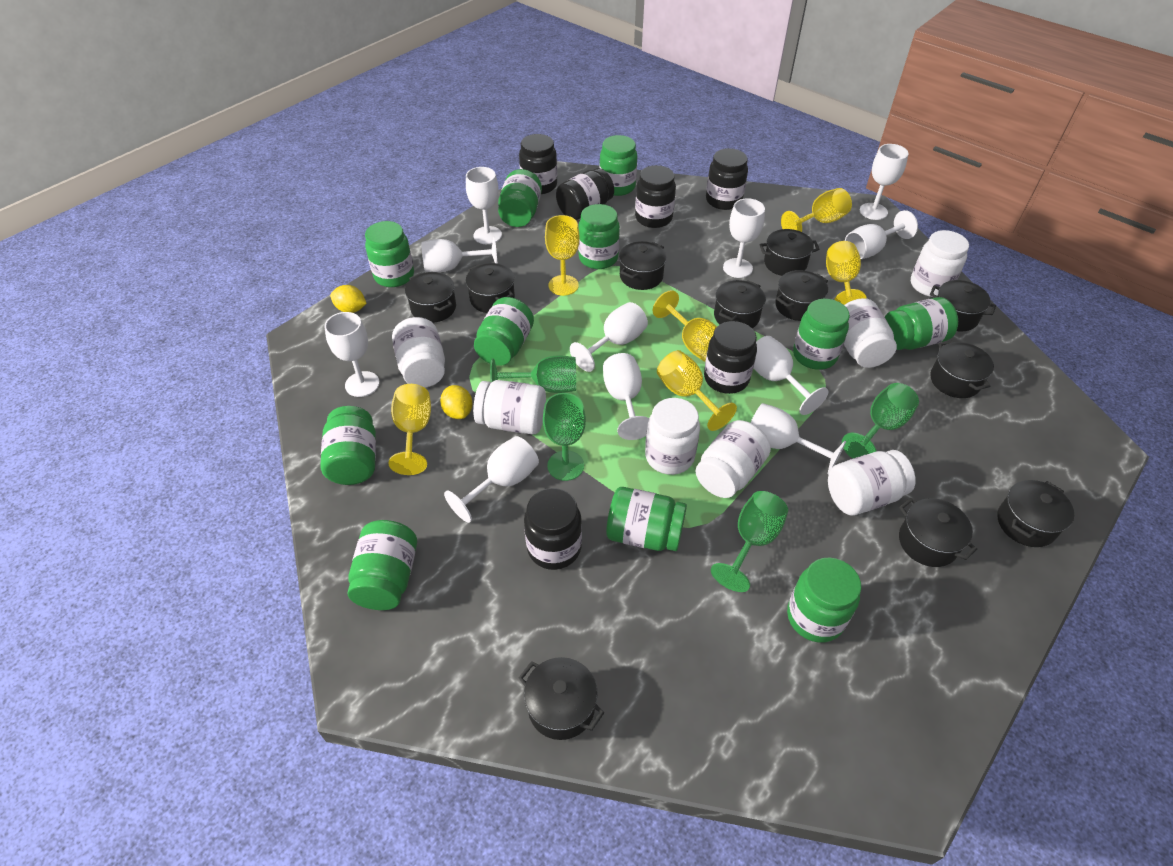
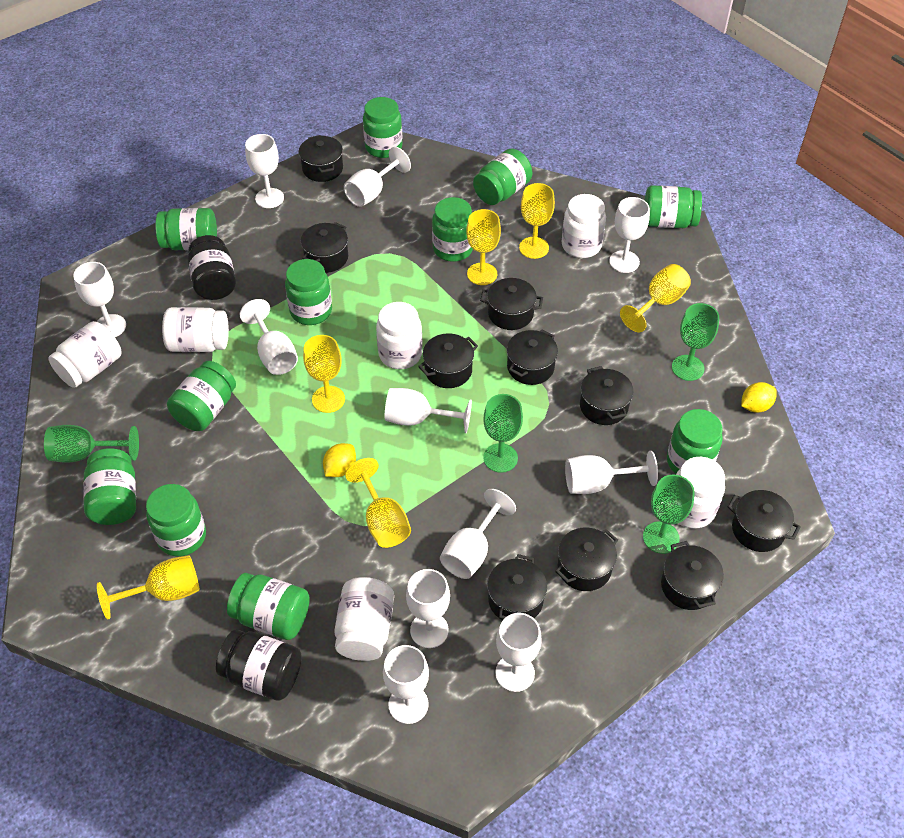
black jar: [519,134,557,194] [524,488,582,570] [556,168,614,220] [635,165,676,228] [704,321,757,394] [706,148,748,210] = 6 -> [188,235,236,300] [216,629,302,701] = 2
black pot: [405,272,456,323] [466,263,515,313] [518,657,604,740] [619,241,667,290] [714,280,766,328] [759,229,820,276] [775,270,828,321] [899,498,977,567] [930,280,996,331] [930,340,994,398] [997,480,1074,547] = 11 -> [299,135,343,182] [301,222,348,273] [418,333,478,388] [480,278,543,330] [487,554,547,620] [507,329,558,385] [555,527,618,591] [580,366,634,425] [661,541,724,610] [728,490,801,552] = 10
white jar: [392,317,445,388] [473,380,546,435] [645,398,700,475] [696,420,771,498] [828,450,916,516] [844,298,897,368] [911,230,969,297] = 7 -> [48,321,122,388] [162,307,229,352] [334,577,394,661] [376,302,423,369] [562,194,606,258] [676,457,725,529] = 6

